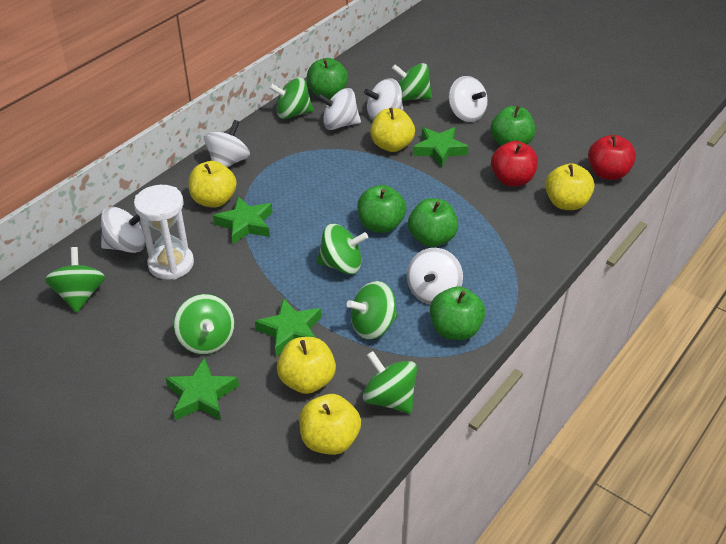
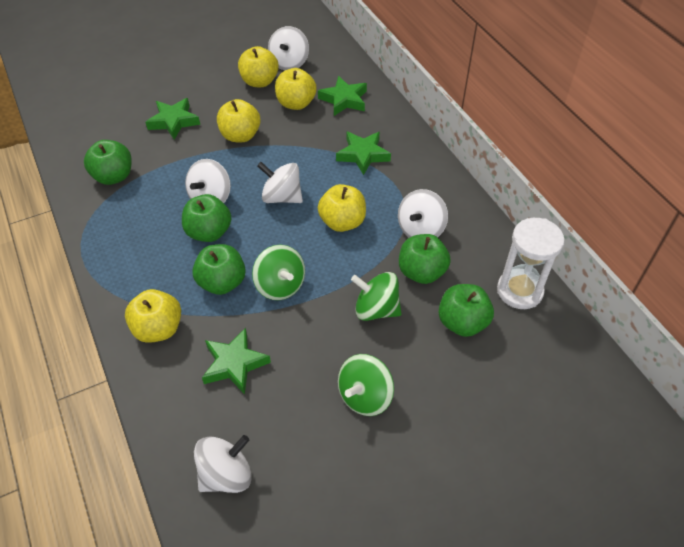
green spinning top: [45,247,105,313] [174,294,234,354] [269,77,314,119] [317,224,368,274] [347,281,398,340] [363,351,417,414] [392,63,432,101] = 7 -> [252,244,305,300] [338,354,394,416] [351,272,401,321] = 3
red apple: [491,141,538,186] [588,135,636,180] = 2 -> none = 0
white spinning top: [101,207,145,253] [204,120,250,167] [317,88,361,130] [364,79,403,121] [407,248,463,304] [449,76,488,122] = 6 -> [185,159,231,203] [194,435,252,493] [257,162,303,203] [268,26,309,70] [398,189,448,238] = 5

